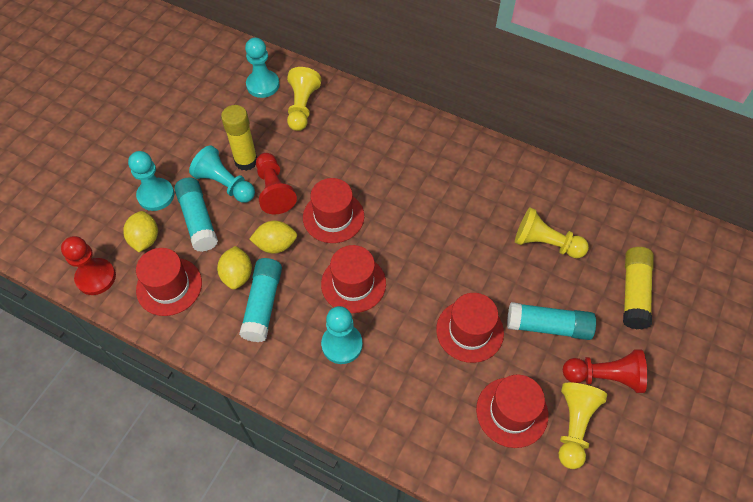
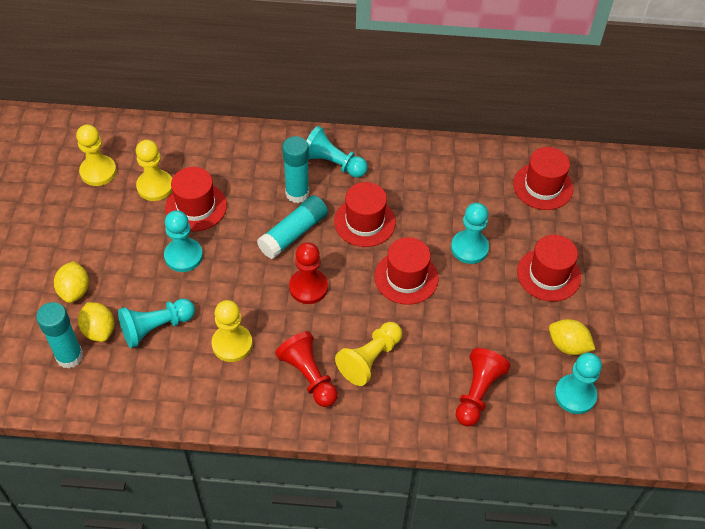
turquoise pawn: [128,151,174,211] [189,145,255,203] [245,37,279,98] [321,306,362,364] = 4 -> [118,299,195,348] [164,210,203,272] [306,126,368,178] [451,203,489,264] [555,353,602,414] = 5
yellow glue stick: [221,105,257,171] [623,247,654,329] = 2 -> none = 0
yellow pawn: [287,67,322,131] [515,207,589,258] [559,382,607,469] = 3 -> [76,125,117,186] [136,140,172,201] [212,300,252,362] [335,322,402,386] = 4

